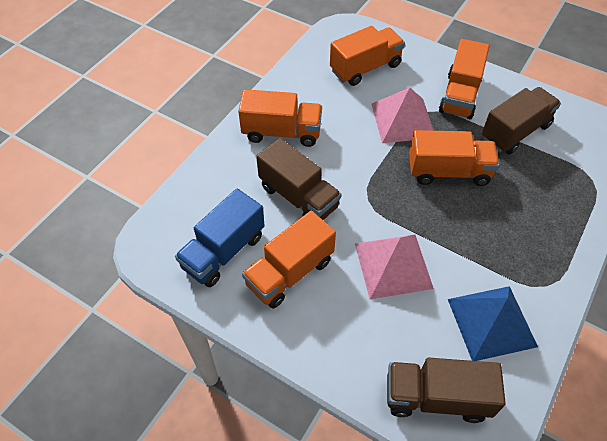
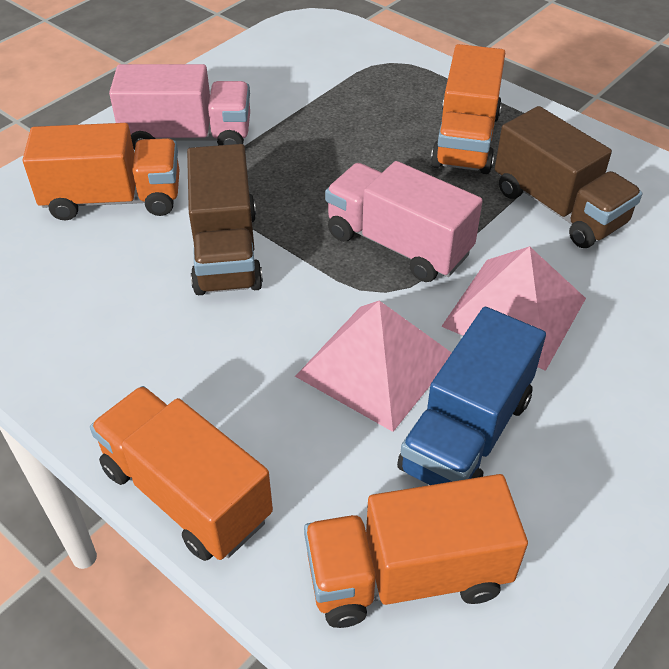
blue pyramid: [448,286,538,361] = 1 -> none = 0
brown truck: [256,138,341,220] [387,358,506,423] [482,87,561,155] = 3 -> [187,144,263,295] [495,106,642,248] = 2
orange truck: [238,89,322,147] [242,211,336,308] [330,26,405,86] [409,130,500,186] [439,39,490,119] = 5 -> [23,123,180,220] [90,386,273,561] [304,474,528,628] [431,44,505,174] = 4
pink truck: none = 0 -> [109,64,250,150] [325,161,483,282] = 2

